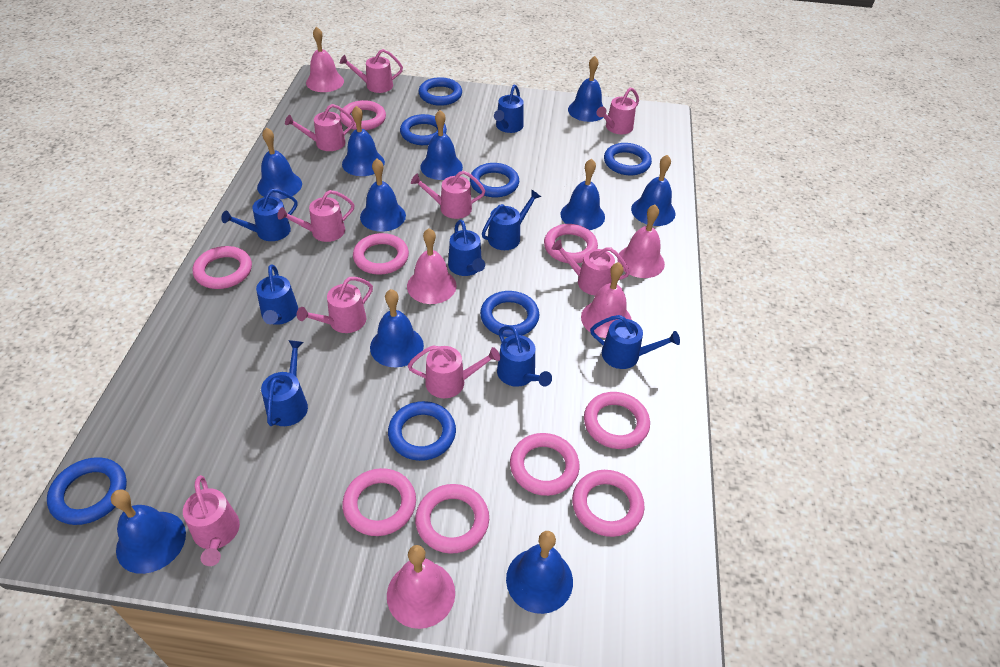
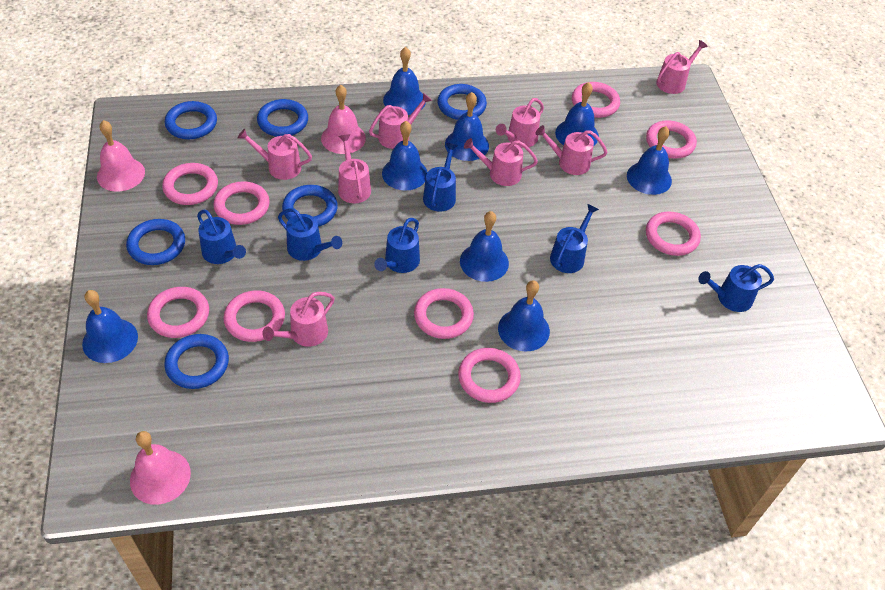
blue bell: [111,489,186,574] [257,127,302,199] [342,106,385,176] [360,159,406,232] [370,289,424,367] [420,110,463,180] [506,531,573,614] [560,158,605,230] [568,56,604,122] [631,155,675,226] = 10 -> [82,290,138,363] [382,121,427,191] [383,47,426,115] [445,92,489,161] [460,211,509,282] [498,280,550,352] [555,82,599,146] [627,126,672,195] = 8
blue ring: [47,457,127,525] [388,401,456,461] [400,114,447,145] [419,77,462,106] [470,163,519,197] [480,291,539,337] [604,143,652,175] = 7 -> [126,219,185,265] [164,334,229,389] [165,101,217,139] [257,99,308,137] [282,185,338,227] [437,84,487,120] = 6
blue watering can: [221,189,297,241] [256,264,298,325] [261,340,308,426] [448,220,485,276] [482,189,541,250] [494,85,524,133] [497,326,552,387] [590,315,680,369] = 8 -> [197,210,246,264] [278,208,342,261] [374,218,420,273] [423,143,458,212] [550,204,599,273] [698,264,774,312] = 6
pink bell: [306,27,344,92] [387,545,455,629] [407,228,457,304] [581,262,632,338] [617,205,665,278] = 5 -> [97,120,145,192] [130,431,191,505] [321,85,366,154] = 3
pink watering can: [183,475,240,566] [277,190,354,242] [285,104,355,151] [297,277,373,333] [340,49,403,93] [408,345,500,398] [411,171,485,219] [552,240,630,295] [596,87,639,134] = 9 -> [237,129,312,180] [262,292,335,347] [338,134,371,203] [369,93,432,149] [464,138,538,186] [496,98,544,148] [535,125,607,175] [656,40,708,94] = 8

